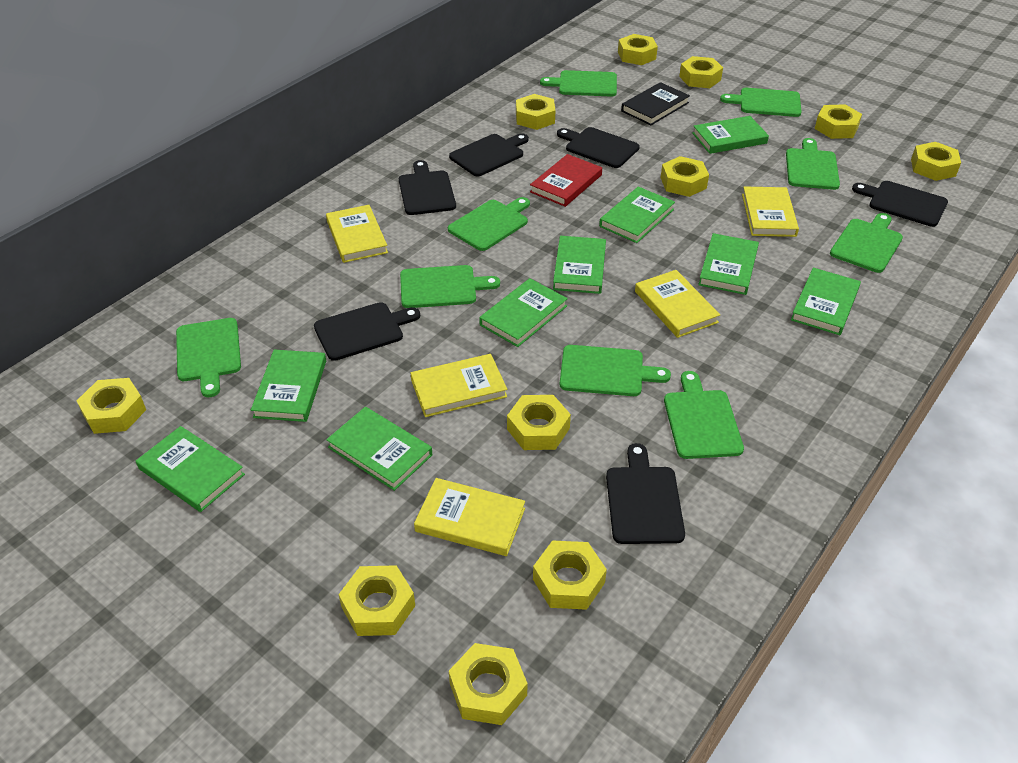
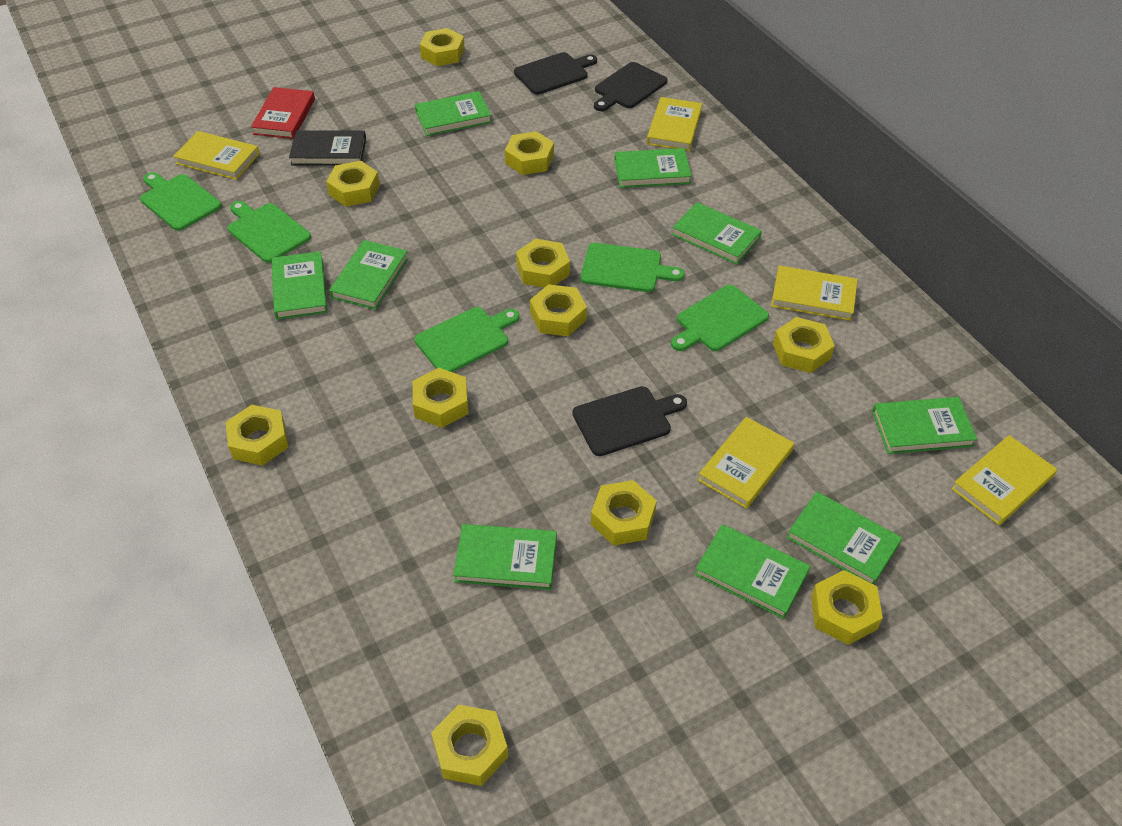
black cutting board: [314,302,420,361] [399,160,456,215] [449,133,529,177] [557,127,640,168] [606,443,685,544] [852,181,948,227] = 6 -> [514,52,597,95] [573,386,687,456] [594,62,667,111] = 3
green cutting board: [176,318,241,397] [400,265,500,308] [448,197,530,251] [540,70,617,97] [560,345,671,396] [664,371,744,459] [720,88,802,117] [786,138,840,190] [830,213,903,273] = 9 -> [140,172,222,231] [228,201,311,263] [415,307,520,372] [581,243,685,292] [671,285,769,351] = 5

